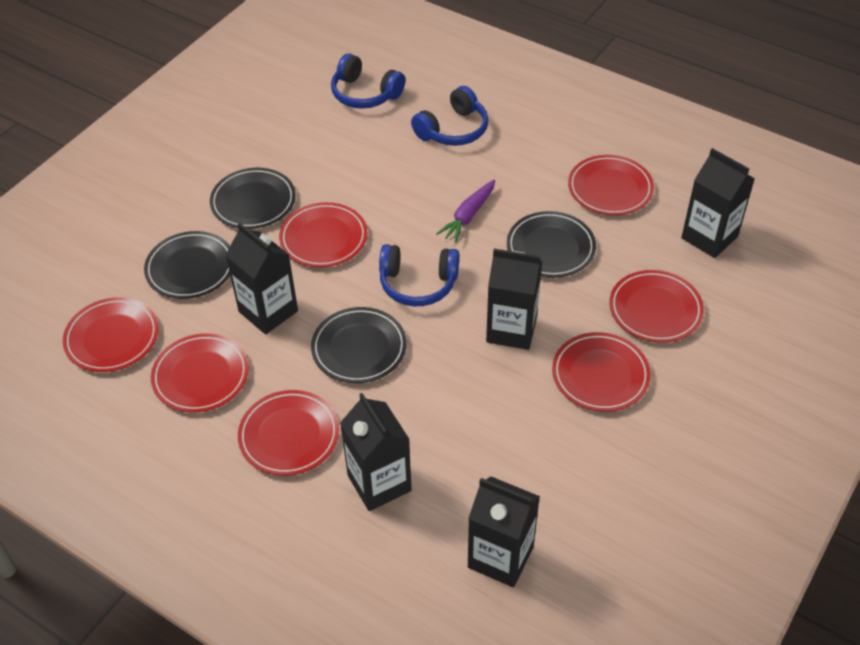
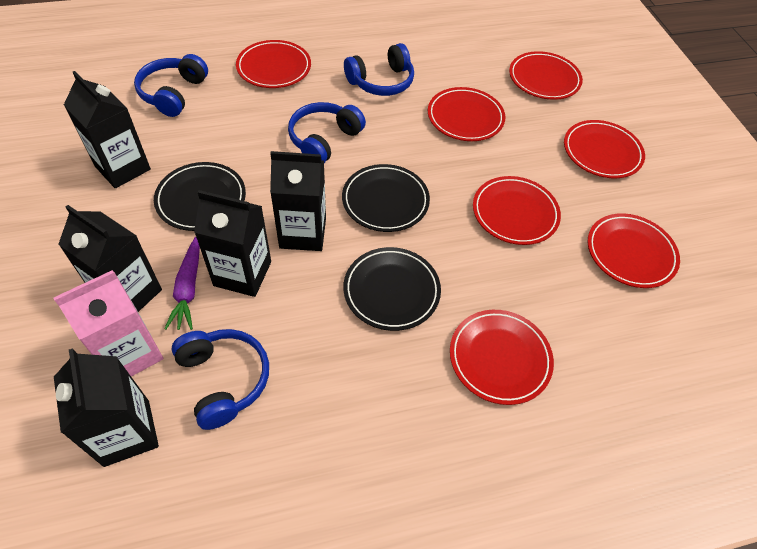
black plate: [144,231,230,299] [210,168,296,229] [311,307,407,383] [507,211,596,277] = 4 -> [154,162,246,231] [342,164,430,232] [343,247,441,331] = 3
blue headphones: [331,53,405,109] [379,244,459,306] [411,86,488,146] = 3 -> [134,54,208,117] [172,329,269,430] [288,102,366,163] [344,43,414,96] = 4
pink carton: none = 0 -> [54,270,163,377] = 1

